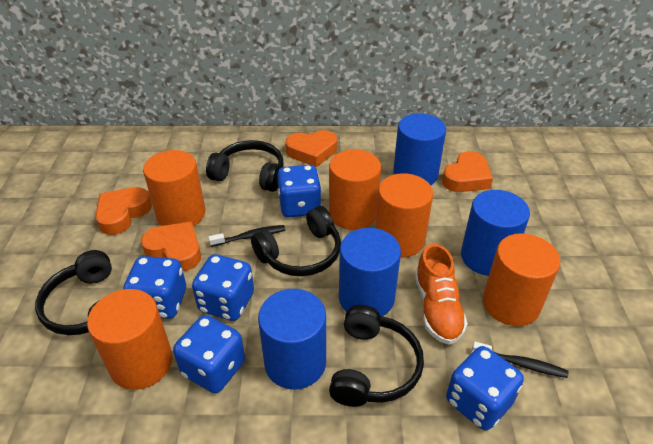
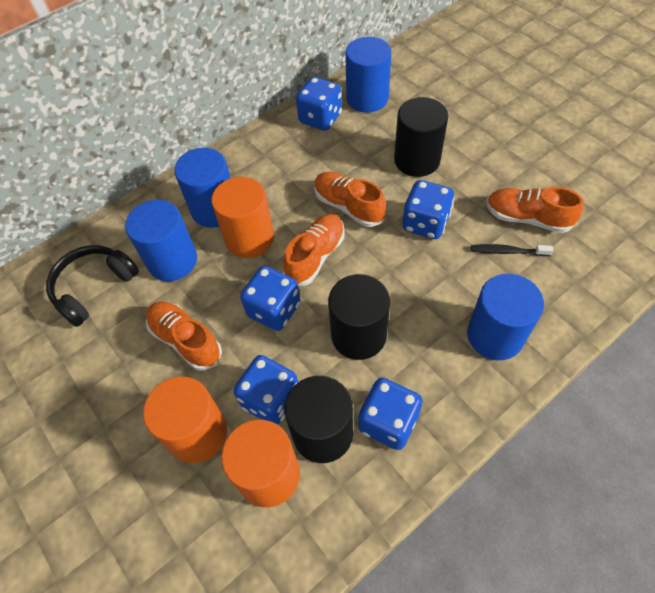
black cylinder: none = 0 -> [284,376,353,463] [328,274,390,360] [394,97,448,177] = 3
black headphones: [35,250,112,335] [206,140,284,192] [251,206,341,276] [329,305,424,407] = 4 -> [46,245,139,327] = 1
black toothbrush: [208,225,285,247] [472,342,568,378] = 2 -> [471,244,553,256] = 1
orange cylinder: [87,289,173,390] [143,150,205,226] [329,149,381,230] [375,173,433,257] [483,233,560,326] = 5 -> [143,376,227,463] [212,177,274,258] [221,420,300,508] = 3
orange heart: [95,187,152,235] [141,222,201,271] [285,130,337,167] [442,151,493,192] = 4 -> none = 0
orange shoe: [415,244,468,345] = 1 -> [146,302,222,371] [283,214,345,286] [314,172,386,227] [486,187,583,233] = 4

